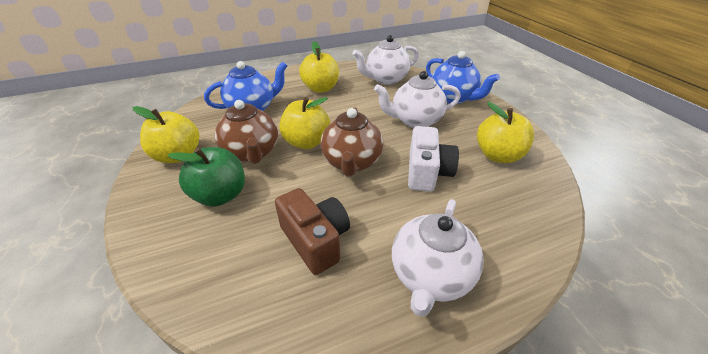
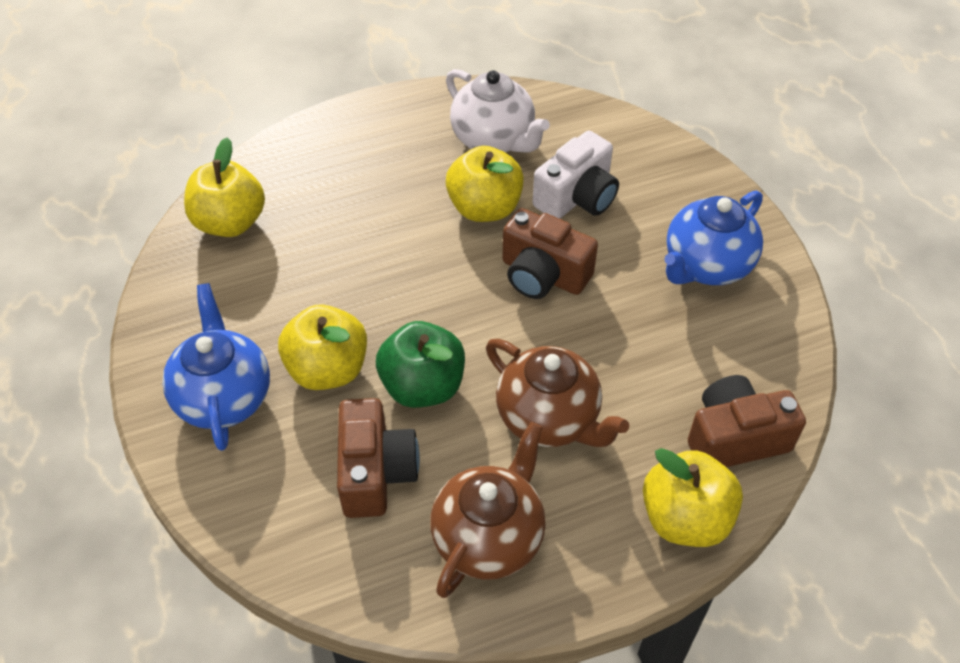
brown camera: [275,188,350,275] = 1 -> [337,398,420,518] [502,208,598,299] [688,375,806,467] = 3
white teapot: [353,35,419,85] [374,71,461,128] [392,199,483,317] = 3 -> [446,69,550,153] = 1

